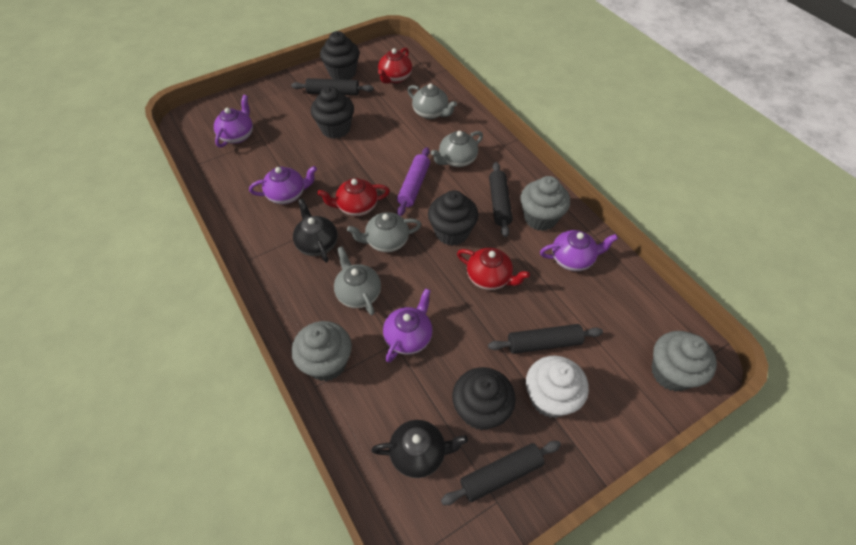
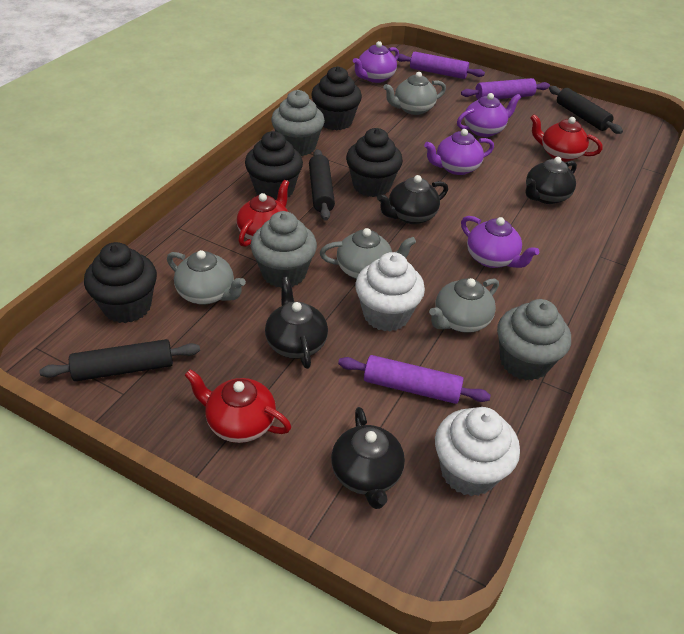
black rolling pin: [291,78,374,96] [441,441,561,505] [488,324,603,354] [489,162,513,237] = 4 -> [39,339,200,381] [309,149,335,221] [549,86,623,134] = 3
black teapot: [293,199,337,263] [371,420,468,478] = 2 -> [265,277,328,369] [331,407,405,509] [377,175,448,224] [526,157,577,204] = 4
purple rolling pin: [397,147,430,216] = 1 -> [338,355,491,404] [397,52,485,79] [461,78,550,100] = 3
white cupcake: [526,355,589,418] = 1 -> [355,252,425,332] [435,407,520,496] = 2

